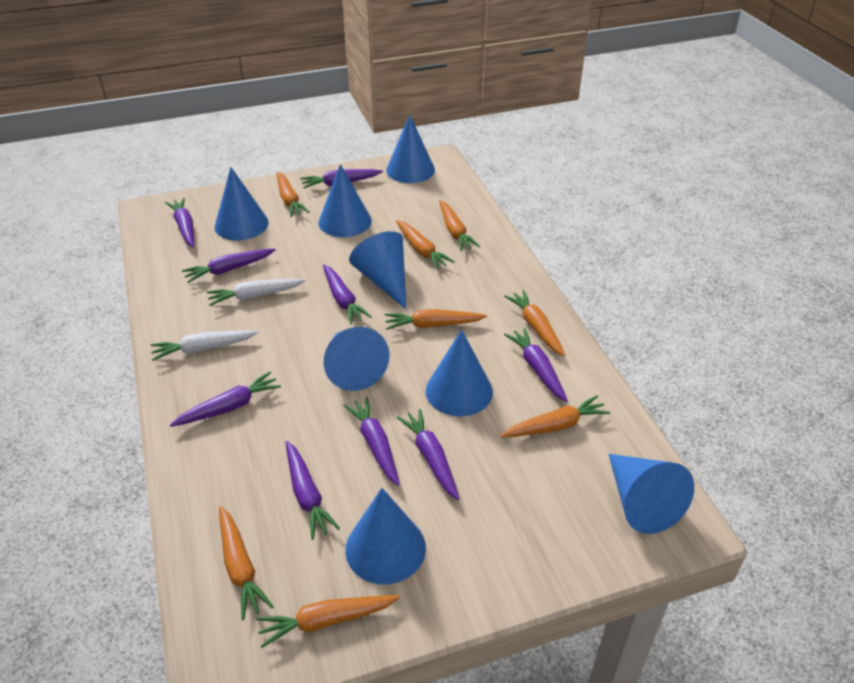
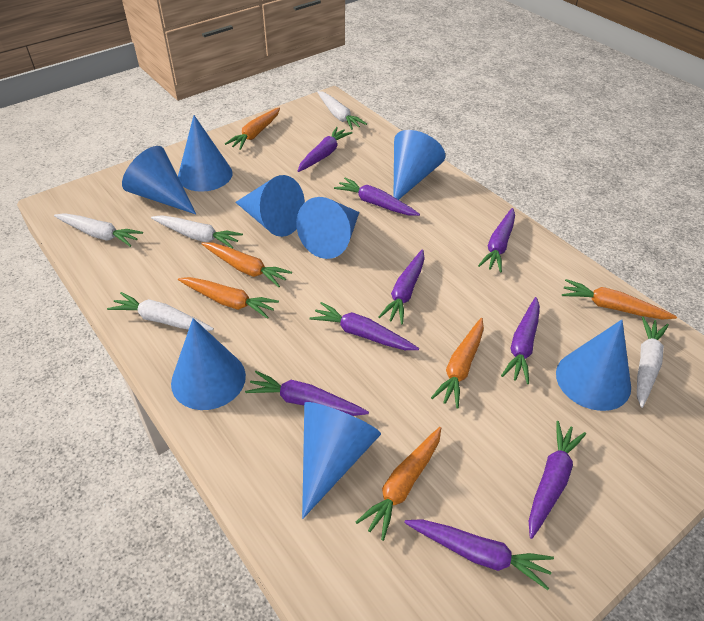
orange carrot: [219,506,274,620] [256,595,400,648] [277,171,310,217] [385,309,487,330] [396,220,455,270] [439,200,480,251] [500,395,610,438] [504,290,565,356] = 8 -> [178,277,279,319] [201,243,292,287] [225,107,280,150] [356,427,441,541] [431,318,484,408] [562,279,677,319] = 6
white carrot: [151,330,258,361] [207,279,306,306] = 2 -> [54,213,143,247] [107,292,214,331] [151,215,243,249] [317,91,367,130] [637,317,669,408] = 5

